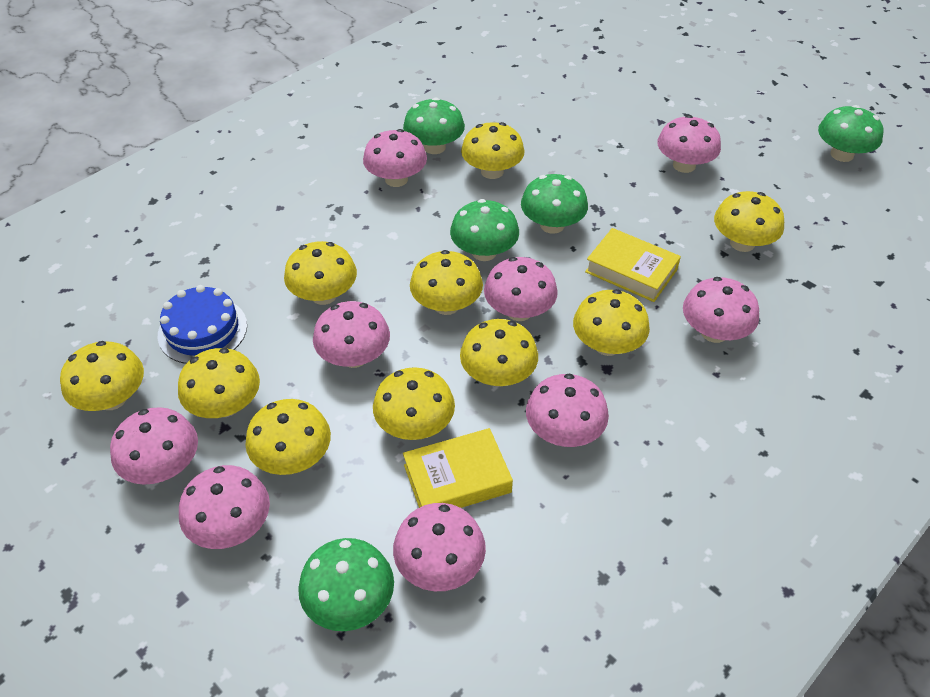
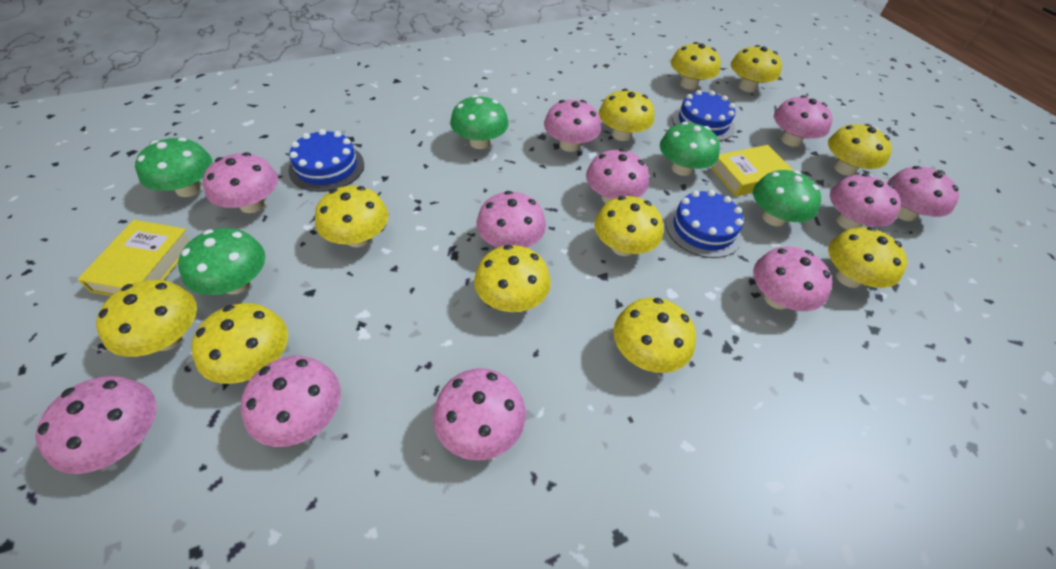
blue cake: [158,285,247,364] = 1 -> [288,129,364,192] [665,190,743,258] [672,90,735,141] = 3
pink mushroom: [110,407,198,485] [179,465,270,549] [313,301,390,368] [363,129,427,187] [393,503,486,591] [484,257,558,321] [526,374,609,447] [657,115,721,173] [683,277,759,343] = 9 -> [36,376,156,474] [203,152,278,213] [241,356,341,447] [433,369,526,460] [476,191,546,248] [544,100,601,152] [586,149,649,203] [753,247,832,311] [774,95,833,147] [830,173,901,230] [888,166,959,221] = 11
yellow mushroom: [60,341,144,411] [178,348,260,418] [245,399,331,475] [284,241,357,305] [373,367,455,440] [410,250,483,315] [460,319,538,387] [461,122,525,179] [573,289,650,356] [714,191,784,252] = 10 -> [96,280,197,357] [191,303,288,384] [315,186,388,247] [474,245,551,312] [594,196,664,256] [599,89,654,141] [613,298,696,373] [671,42,721,90] [731,45,782,92] [828,124,892,176] [828,227,907,288] = 11

